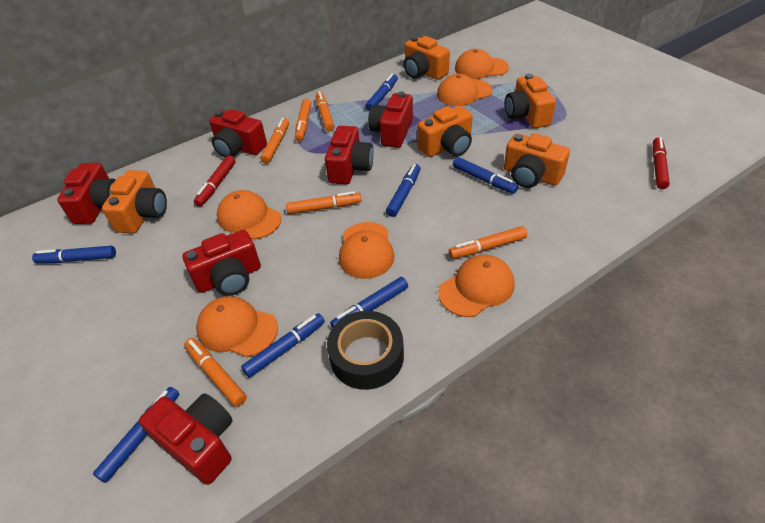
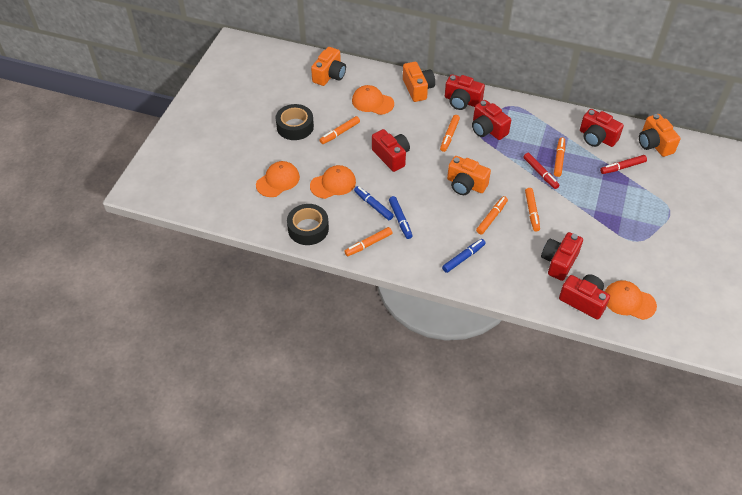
black tape: [327,311,404,390] = 1 -> [276,104,314,140] [287,204,329,245] = 2
blue marker: [32,246,116,263] [93,387,179,483] [241,313,325,378] [330,277,408,328] [365,73,398,111] [386,164,421,217] [453,157,518,194] = 7 -> [354,186,394,220] [389,196,413,239] [442,239,486,273] = 3
orange camera: [102,170,167,233] [404,36,450,80] [417,106,473,157] [504,133,570,188] [505,74,556,128] = 5 -> [311,47,346,86] [403,62,435,102] [447,156,491,195] [639,114,681,157] = 4
orange cap: [196,296,278,357] [217,190,281,239] [339,222,394,279] [437,74,492,106] [439,255,515,317] [455,49,509,79] = 6 -> [256,161,300,197] [310,165,356,199] [352,85,394,115] [605,280,657,320] = 4

